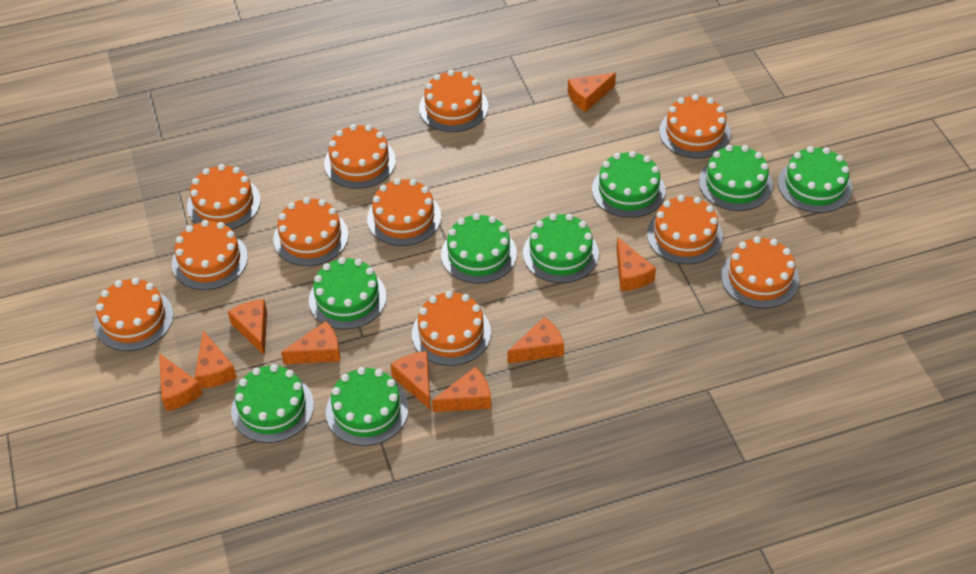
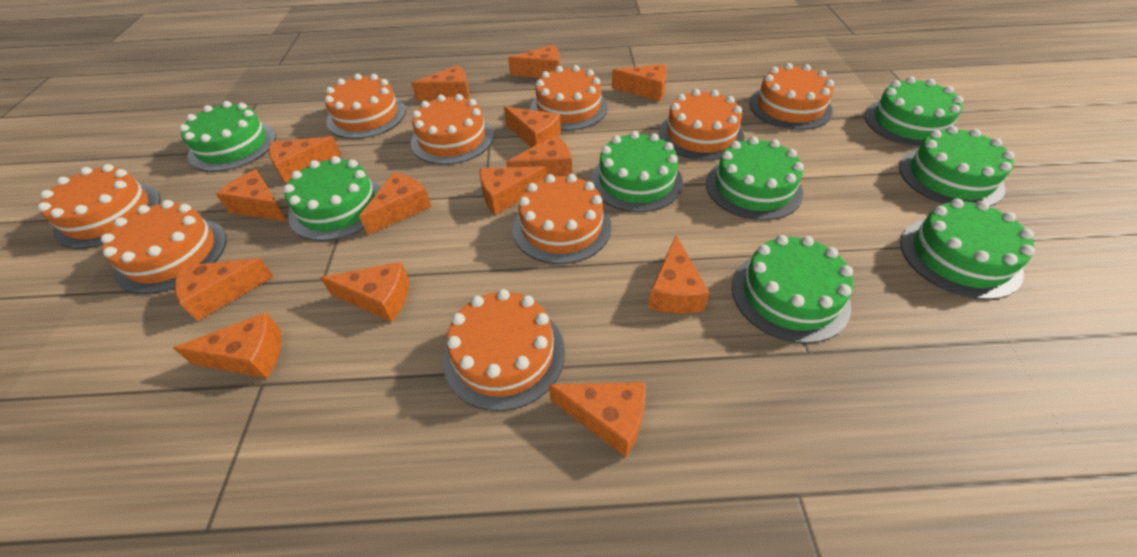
orange cake: [94,278,173,351] [172,220,248,290] [187,164,261,230] [273,197,348,266] [324,124,396,189] [367,178,441,246] [412,291,491,366] [419,70,488,132] [647,195,723,264] [659,94,731,159] [721,236,799,308] = 11 -> [38,164,161,249] [101,200,227,294] [325,74,406,139] [411,94,494,165] [443,289,565,411] [512,174,612,264] [530,65,608,130] [659,89,744,161] [749,63,834,130] = 9
orange cheese: [159,353,203,411] [195,331,237,388] [228,299,267,356] [281,321,341,364] [390,351,431,410] [432,367,491,412] [507,317,564,363] [568,73,616,112] [616,237,656,291] = 9 -> [173,313,282,379] [175,258,274,321] [216,169,288,222] [269,136,341,183] [320,262,409,322] [359,172,431,235] [411,65,469,101] [480,166,547,215] [504,107,561,148] [506,135,572,177] [508,45,560,78] [549,382,646,457] [612,64,667,102] [648,236,710,314] = 14

